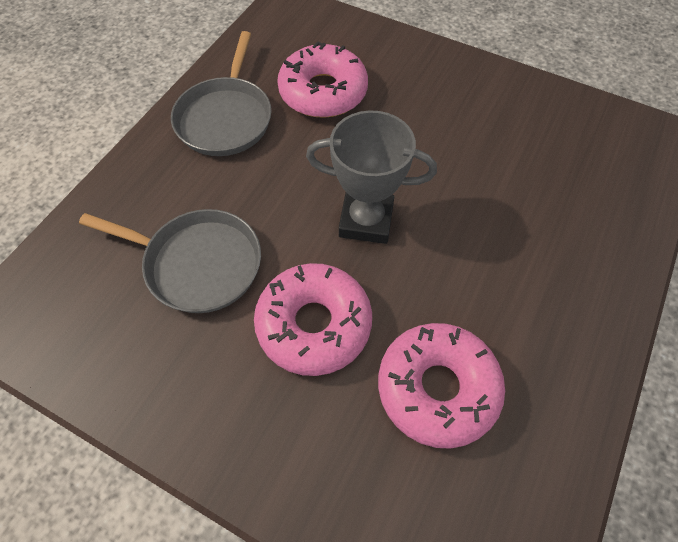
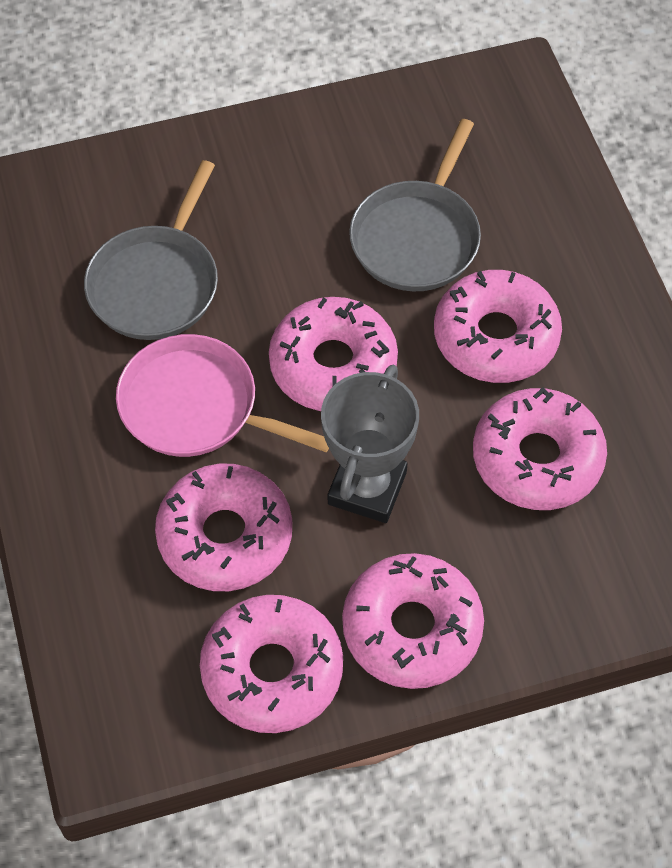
pink donut: [254,263,372,376] [277,41,368,118] [378,323,505,449] = 3 -> [155,464,292,591] [200,595,343,733] [269,297,398,411] [342,553,484,689] [434,270,562,383] [473,387,607,510] = 6
pink pan: none = 0 -> [116,334,329,457] = 1

